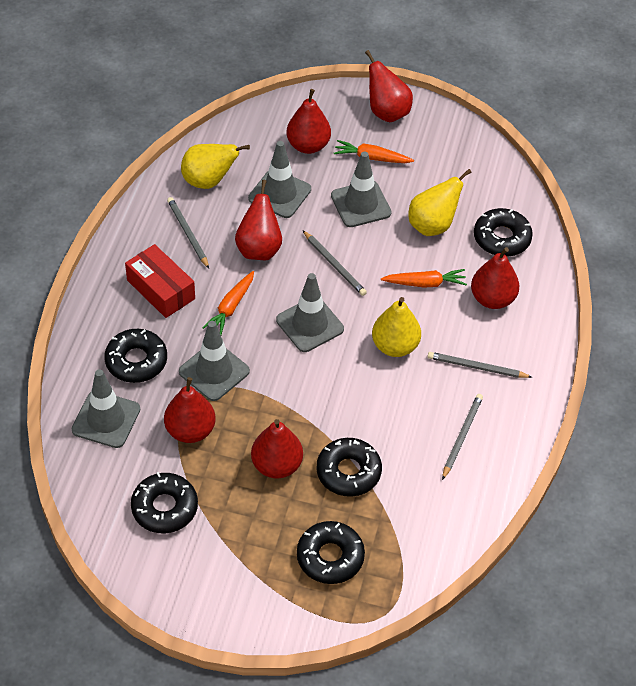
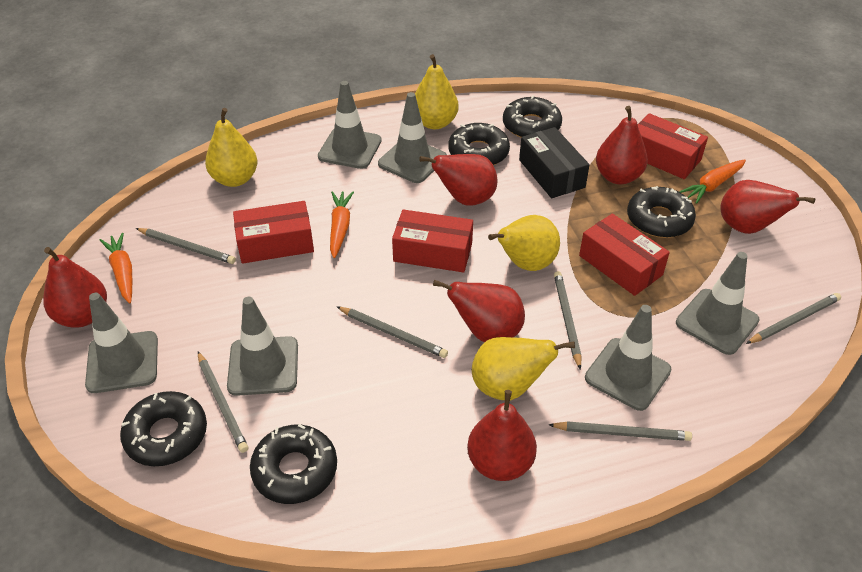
black box: none = 0 -> [519,127,590,198] = 1
grey pencil: [167,197,209,269] [303,231,367,296] [428,352,532,378] [442,394,483,480] = 4 -> [136,228,236,264] [198,351,248,453] [336,306,448,358] [549,421,692,441] [554,271,581,370] [746,293,841,344] = 6
grey traffic cone: [72,369,140,448] [179,321,250,401] [248,141,311,218] [276,273,344,352] [331,151,392,227] = 5 -> [85,293,158,393] [227,297,298,396] [318,81,382,169] [378,92,447,183] [585,305,672,411] [676,252,760,355] = 6
red box: [125,244,195,318] = 1 -> [233,201,314,264] [392,209,473,273] [579,213,670,296] [638,113,708,179] = 4
yellow pear: [181,144,250,189] [372,297,421,357] [409,169,472,236] = 3 -> [205,108,257,187] [415,54,459,129] [472,337,575,400] [488,215,560,271] = 4

